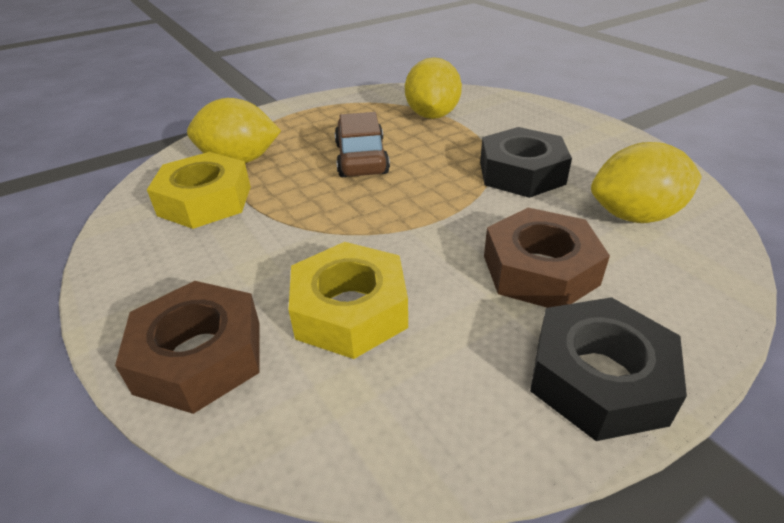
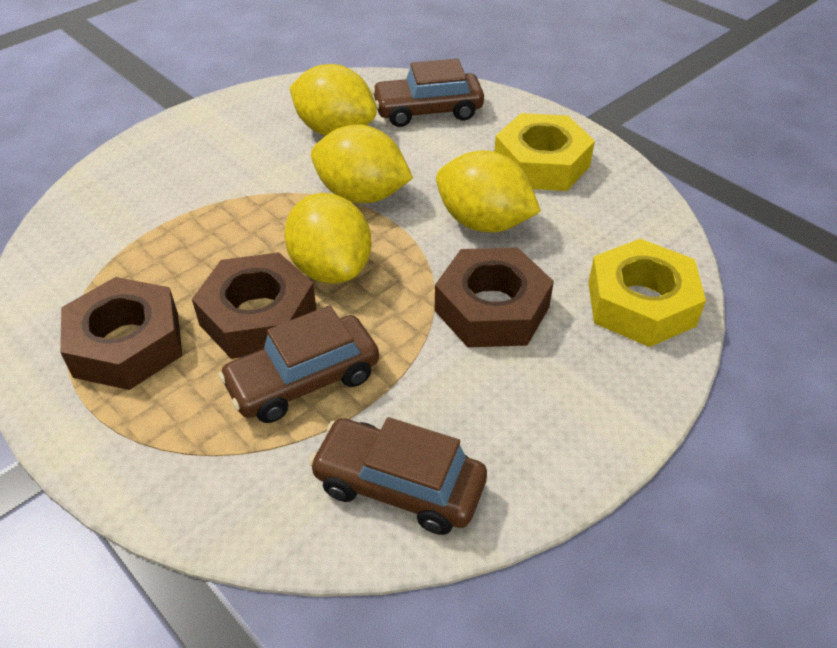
black nut: [480,127,572,198] [530,297,687,441] = 2 -> none = 0
brown car: [334,112,390,177] = 1 -> [218,305,379,423] [309,417,487,535] [371,58,484,127] = 3
brown nut: [115,281,259,414] [484,208,610,308] = 2 -> [60,277,182,390] [192,252,316,359] [435,247,554,347] = 3
yellow lemon: [187,98,281,163] [405,57,462,119] [591,142,702,223] = 3 -> [284,193,371,284] [289,64,377,136] [311,125,413,203] [436,150,541,232] = 4

